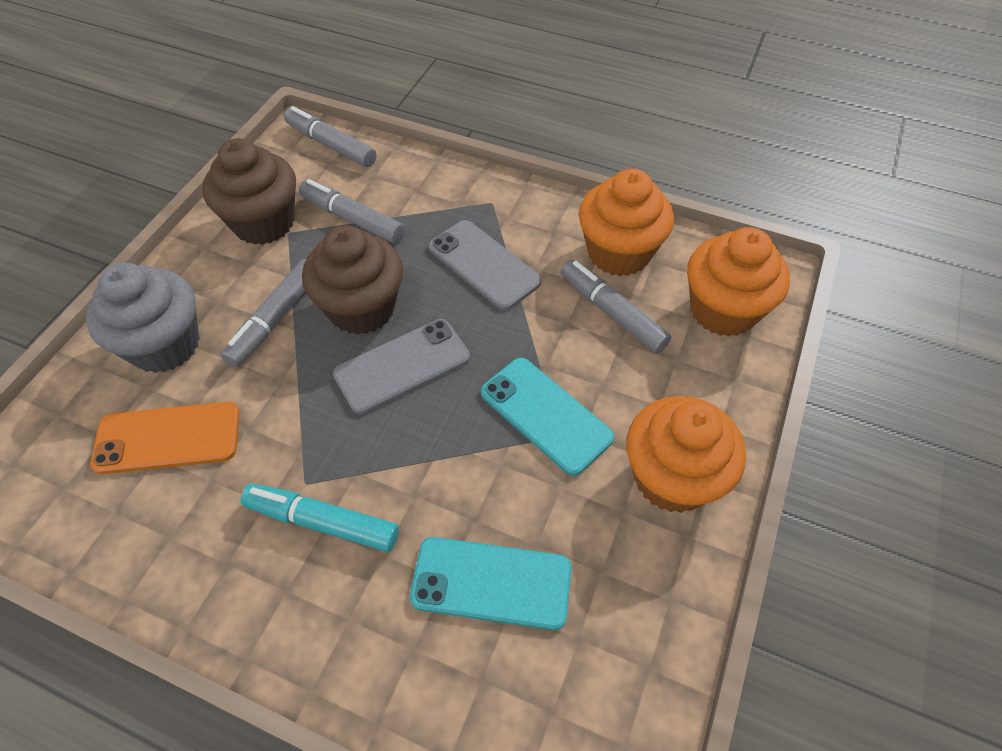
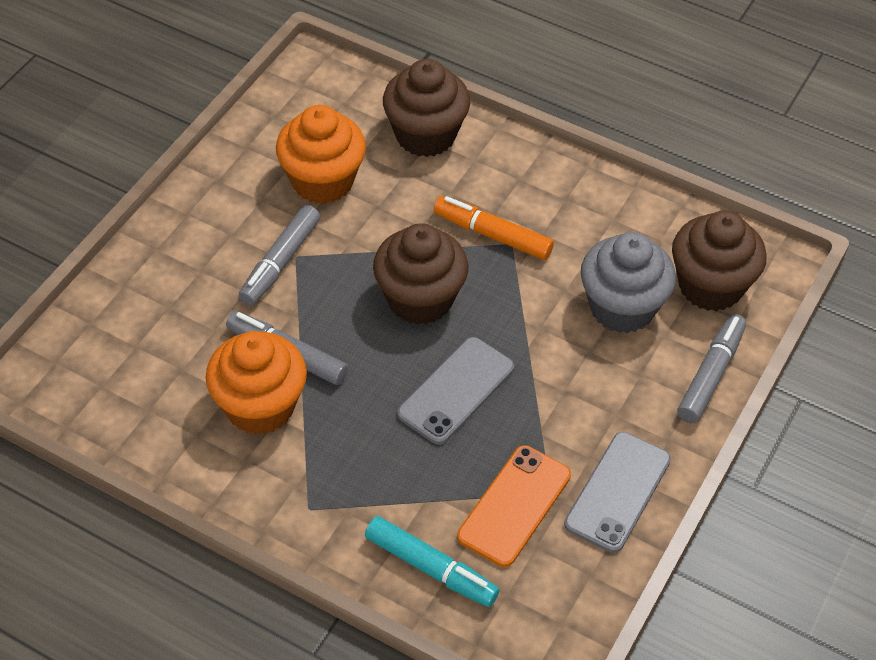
brown cupcake: [202,138,296,245] [302,226,403,335] = 2 -> [373,223,468,325] [383,59,470,157] [672,211,767,311] = 3
grey marker: [221,259,306,367] [284,106,377,167] [299,179,405,244] [561,259,671,354] = 4 -> [226,311,348,385] [239,205,320,306] [677,314,746,423] = 3
orange cupcake: [579,169,674,276] [626,396,746,513] [687,227,790,337] = 3 -> [206,331,307,435] [276,105,366,204] = 2
orange marker: none = 0 -> [434,196,554,260] = 1
turquoise phone: [410,537,571,630] [481,358,614,476] = 2 -> none = 0

